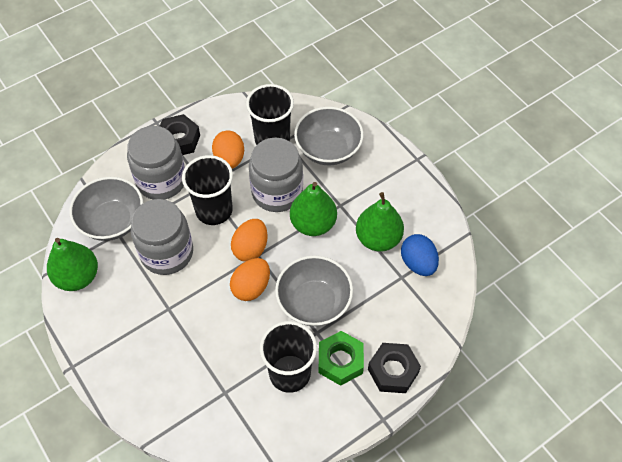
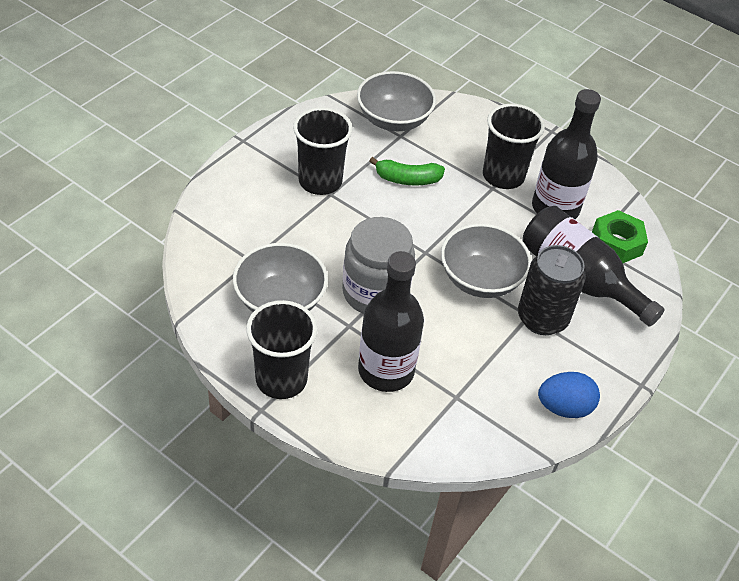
black bottle: none = 0 -> [358,251,424,392] [523,206,665,327] [532,89,601,219] = 3
black can: none = 0 -> [518,245,586,335] = 1
black nut: [160,114,200,155] [368,343,421,393] = 2 -> none = 0
green banana: none = 0 -> [369,157,445,186] = 1
green pear: [47,238,98,291] [290,182,337,236] [356,192,404,252] = 3 -> none = 0
grey jar: [127,126,185,200] [131,199,193,275] [249,138,303,212] = 3 -> [342,217,415,314] = 1
orange egg: [212,131,244,169] [230,258,270,301] [231,219,268,262] = 3 -> none = 0

